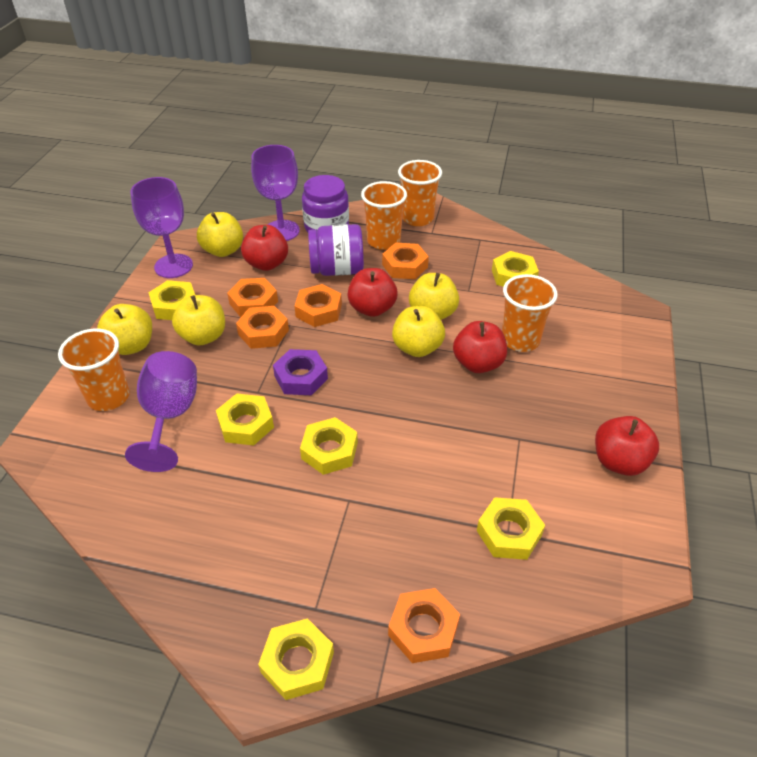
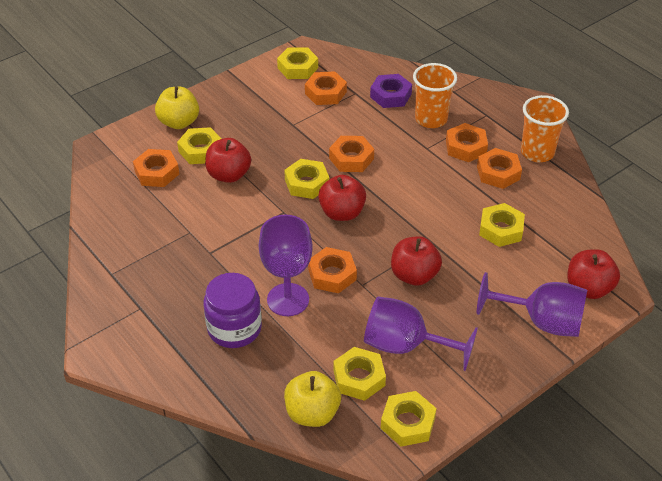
orange cup: [58,329,130,411] [361,181,407,250] [398,160,442,226] [502,274,558,352] = 4 -> [413,63,457,128] [521,95,569,162] = 2
orange nut: [227,278,278,317] [236,306,289,349] [294,284,342,327] [382,243,429,279] [388,588,460,663] = 5 -> [133,149,179,187] [305,71,347,105] [308,247,357,293] [329,136,374,172] [446,123,488,162] [477,148,522,189] = 6
purple jar: [302,175,349,232] [308,224,364,276] = 2 -> [204,273,262,348] = 1
yellow apple: [97,304,152,355] [172,295,225,346] [197,212,243,257] [392,306,445,357] [409,273,459,320] = 5 -> [155,86,199,129] [284,371,341,427] = 2

